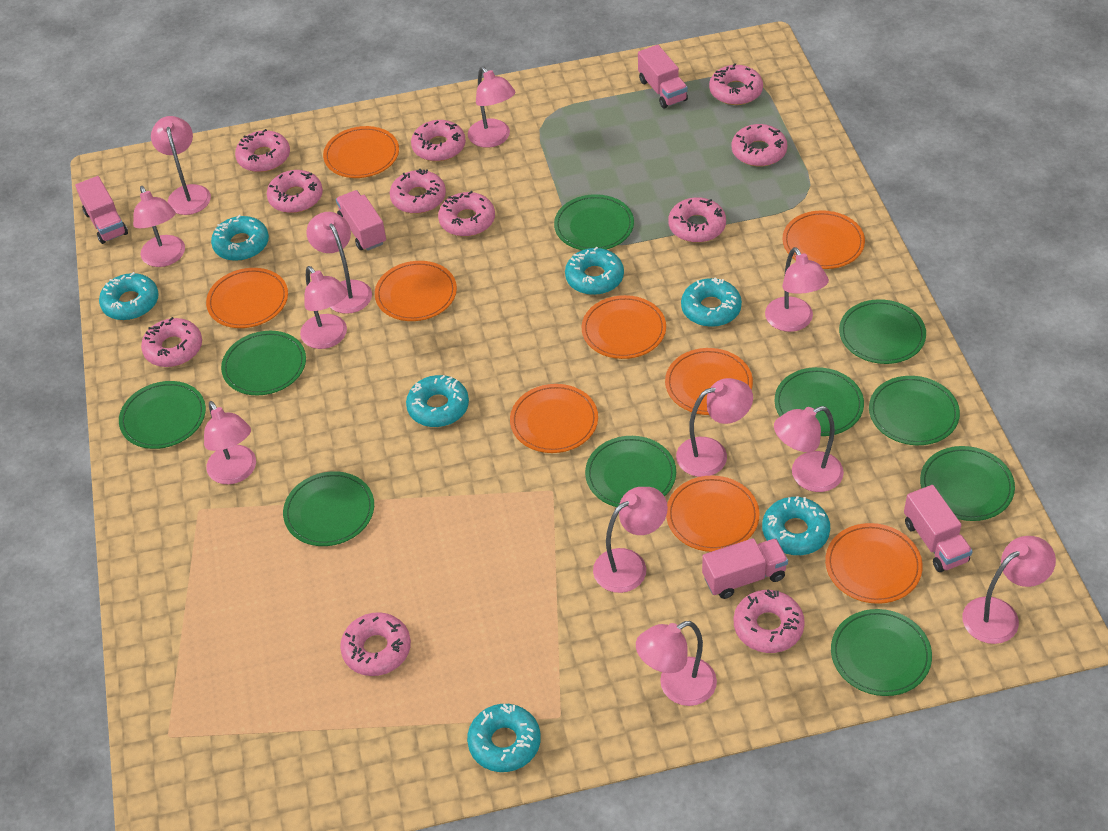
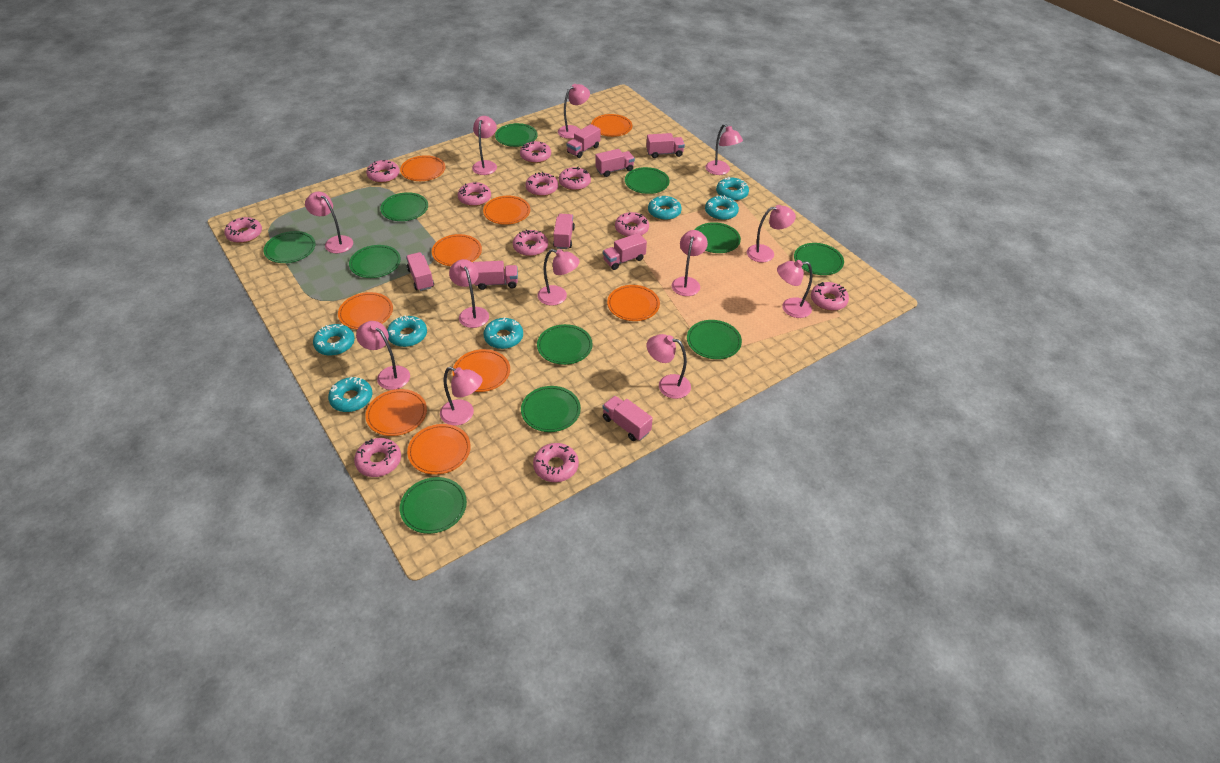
green plate: [119,381,206,449] [221,331,306,395] [283,471,374,546] [554,194,634,250] [585,436,676,507] [775,367,864,436] [831,609,932,696] [839,299,926,364] [869,376,960,445] [920,446,1015,521] = 10 -> [263,231,315,263] [349,245,401,278] [380,192,428,221] [400,477,467,534] [495,123,538,147] [521,386,581,432] [537,324,593,365] [625,167,670,194] [687,320,742,359] [695,222,741,253] [794,243,844,275] = 11
pink truck: [75,176,128,244] [336,190,386,251] [638,45,688,109] [702,538,788,599] [904,485,973,572] = 5 -> [406,252,434,291] [473,261,518,290] [553,214,575,249] [567,124,601,158] [595,149,635,177] [602,396,653,441] [603,233,647,270] [646,133,685,158] = 8

